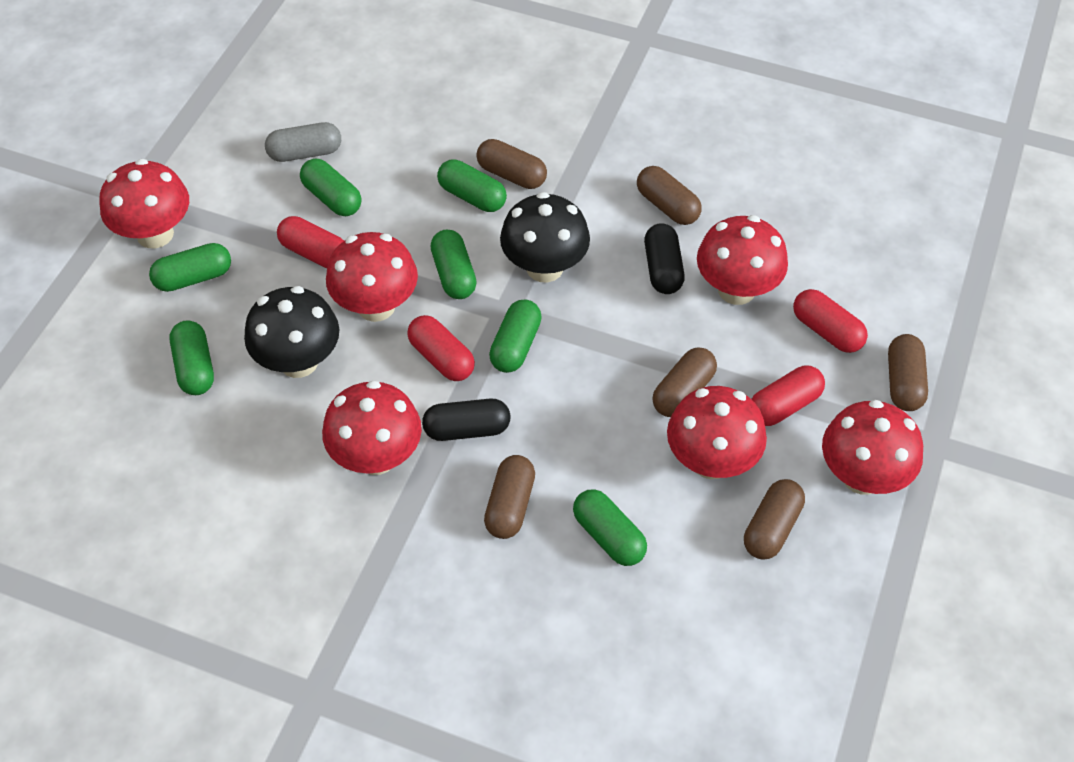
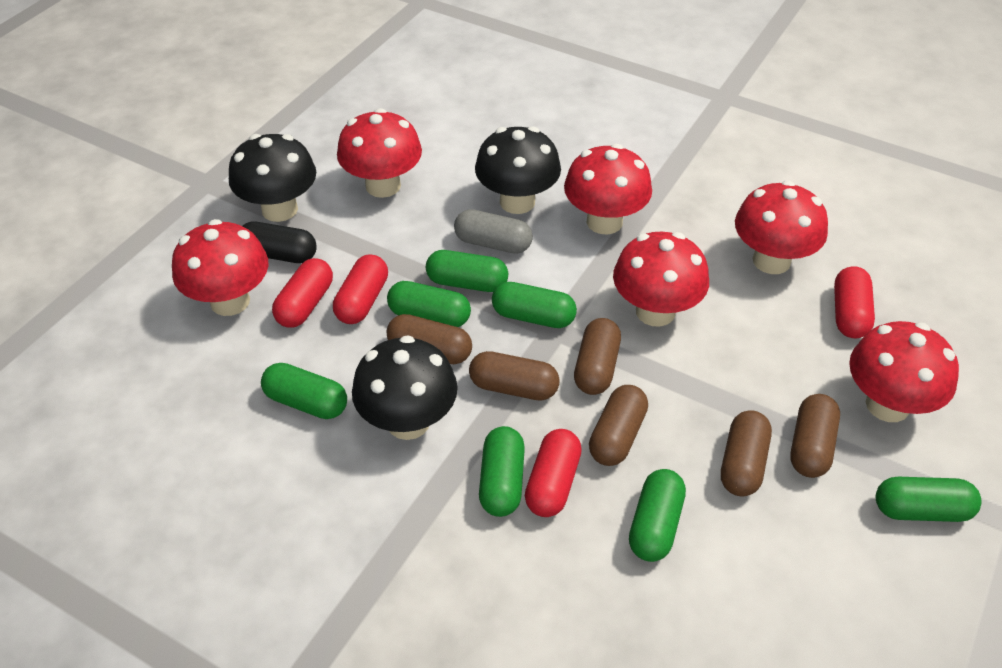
black capsule: [422,399,511,441] [644,223,685,294] = 2 -> [243,221,317,263] = 1
black mushroom: [244,286,339,378] [500,192,590,283] = 2 -> [229,134,316,222] [352,335,458,440] [475,126,561,214] = 3

